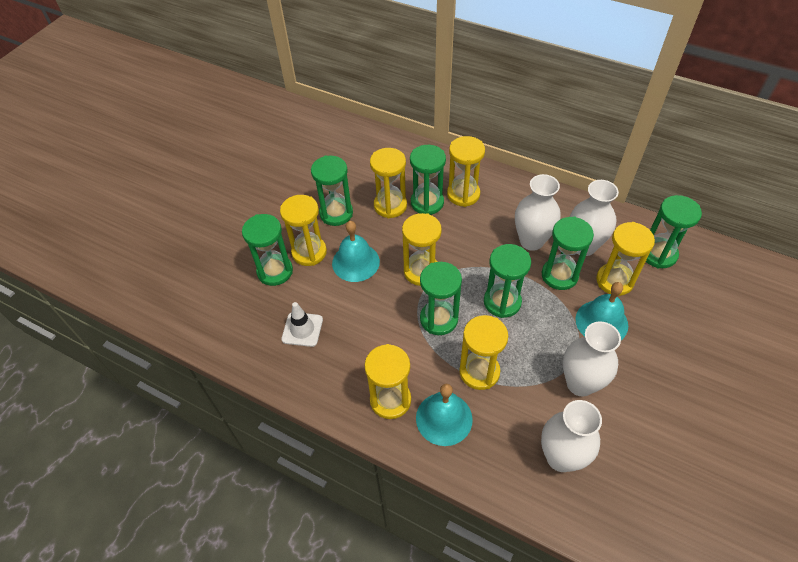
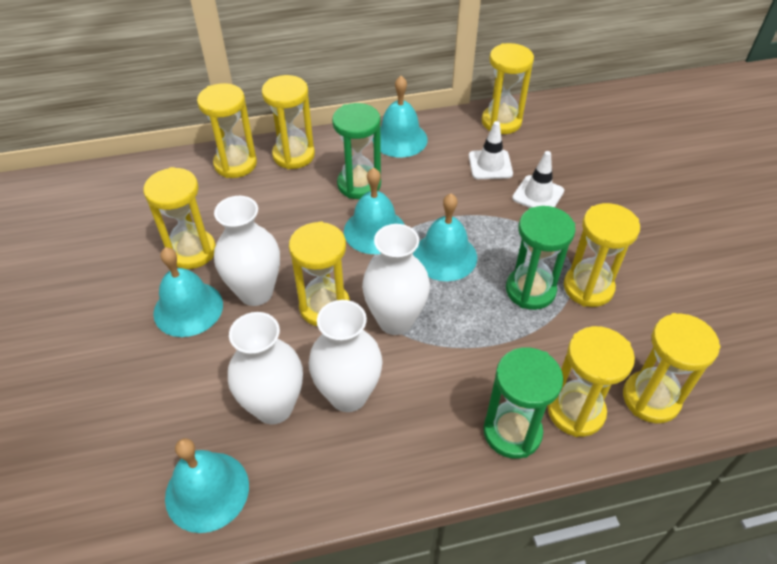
green hourglass: [242,214,293,286] [311,156,353,226] [410,145,446,215] [420,262,462,335] [484,244,531,318] [542,217,594,290] [646,195,702,269] = 7 -> [332,103,381,199] [483,347,563,459] [506,206,576,310] = 3
turquoise bell: [332,221,380,282] [416,384,473,446] [575,282,628,340] = 3 -> [153,247,223,337] [165,438,249,533] [344,167,405,254] [372,76,428,158] [413,194,477,281] = 5
white traffic cone: [281,302,323,347] = 1 -> [469,121,513,179] [512,151,564,208] = 2
yellow hourglass: [280,195,327,266] [364,344,411,419] [370,148,407,218] [402,213,442,286] [447,136,485,207] [459,315,508,390] [596,222,655,296] = 7 -> [143,167,216,269] [197,83,257,178] [262,75,315,169] [289,221,350,326] [482,43,534,134] [548,326,635,437] [564,203,640,307] [623,313,721,423] = 8

